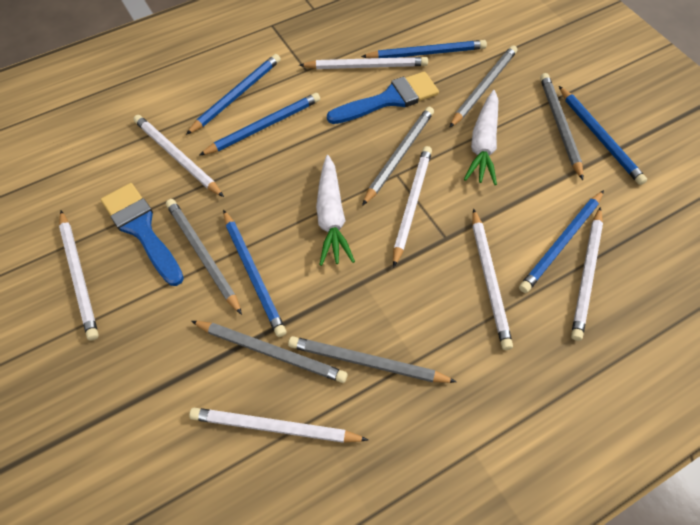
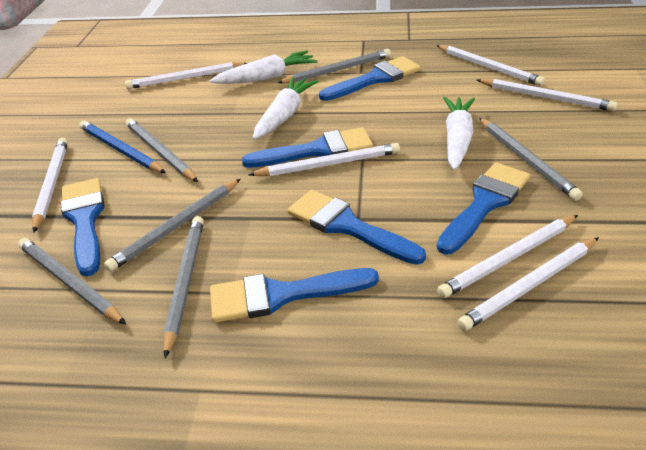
blue brush: [101,183,184,286] [327,71,439,124] = 2 -> [61,178,105,276] [210,268,379,323] [242,127,373,168] [287,190,426,265] [319,56,421,101] [437,163,530,255] = 6
blue pencil: [186,54,281,135] [199,93,320,156] [223,210,287,337] [361,40,487,58] [519,190,604,293] [559,86,647,185] = 6 -> [79,120,166,173] = 1
white carrot: [316,155,355,266] [464,90,498,185] = 2 -> [210,51,317,84] [253,77,318,140] [443,97,475,170] = 3

